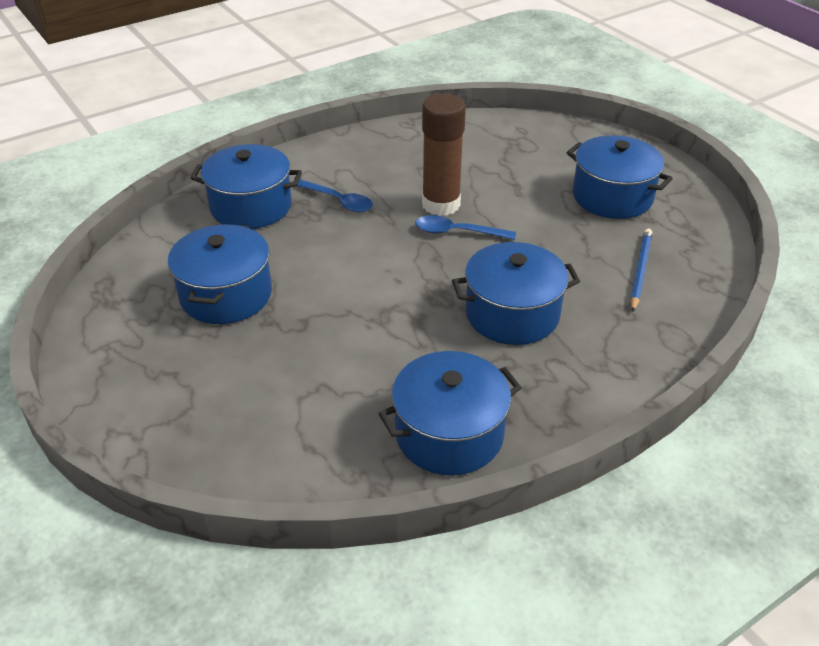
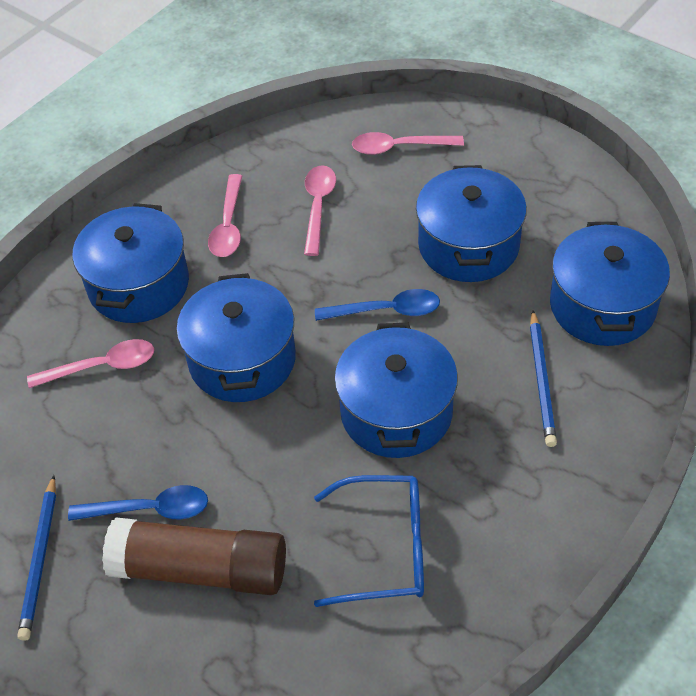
blue glasses: none = 0 -> [314,475,424,607] = 1
blue pencil: [630,229,652,312] = 1 -> [17,475,56,641] [530,310,557,447] = 2
pink spoon: none = 0 -> [27,339,154,388] [208,174,242,257] [304,165,336,256] [352,132,464,155] = 4

